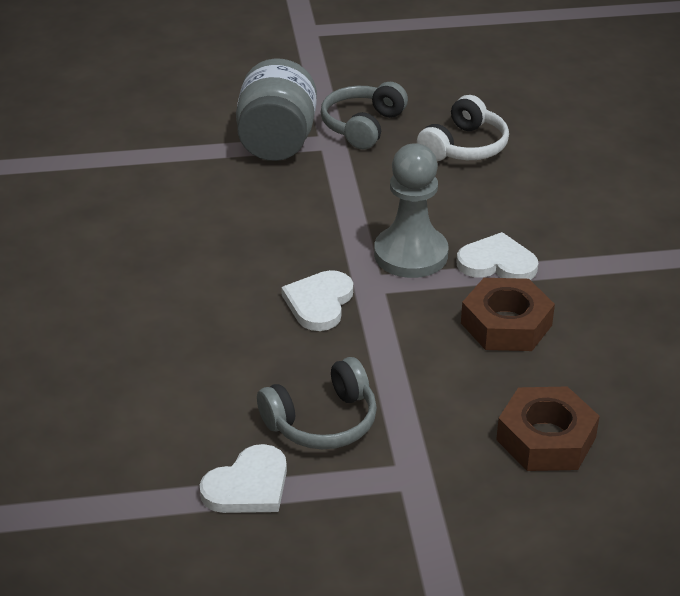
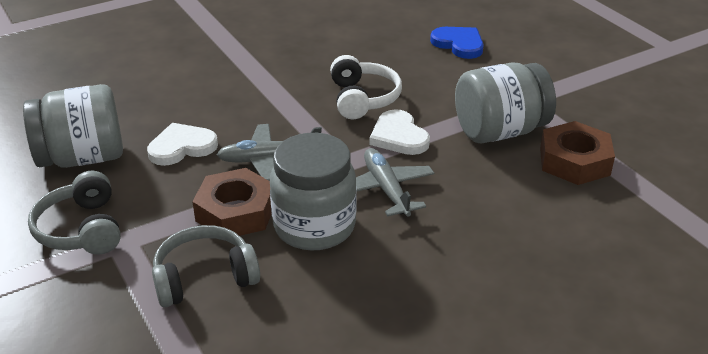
blue heart: none = 0 -> [430,27,484,59] = 1
grey jar: [236,58,317,161] = 1 -> [23,84,123,168] [270,133,357,250] [455,62,556,143] = 3
grey pawn: [374,143,448,278] = 1 -> none = 0
grey plane: none = 0 -> [217,124,322,181] [356,148,434,217] = 2
white heart: [199,444,287,513] [281,270,353,331] [457,232,538,280] = 3 -> [147,123,218,166] [369,109,430,155] = 2

